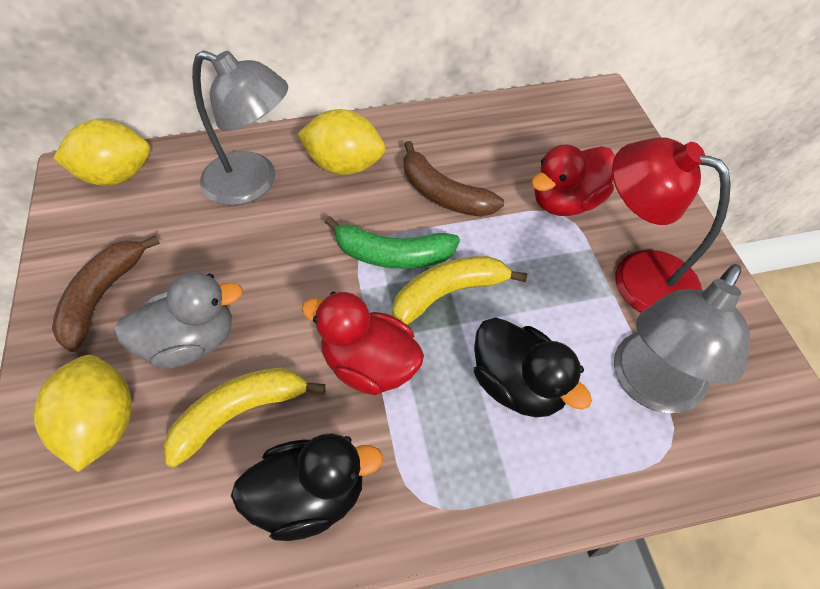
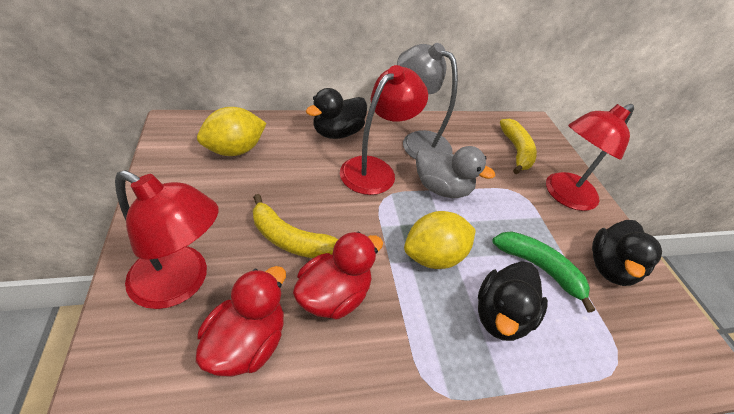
black duck: [231,433,383,541] [474,317,592,417] = 2 -> [306,88,367,139] [478,261,548,341] [592,220,662,286] = 3
brown banana: [52,235,160,352] [404,141,504,217] = 2 -> none = 0
grey lamp: [192,50,288,205] [614,264,750,413] = 2 -> [397,43,458,159] = 1
red lamp: [612,137,731,313] = 1 -> [115,170,219,309] [340,65,428,195] [546,104,634,211] = 3
yellow lemon: [33,355,132,472] [53,119,150,186] [298,109,385,175] = 3 -> [197,107,267,156] [404,211,476,269] = 2

